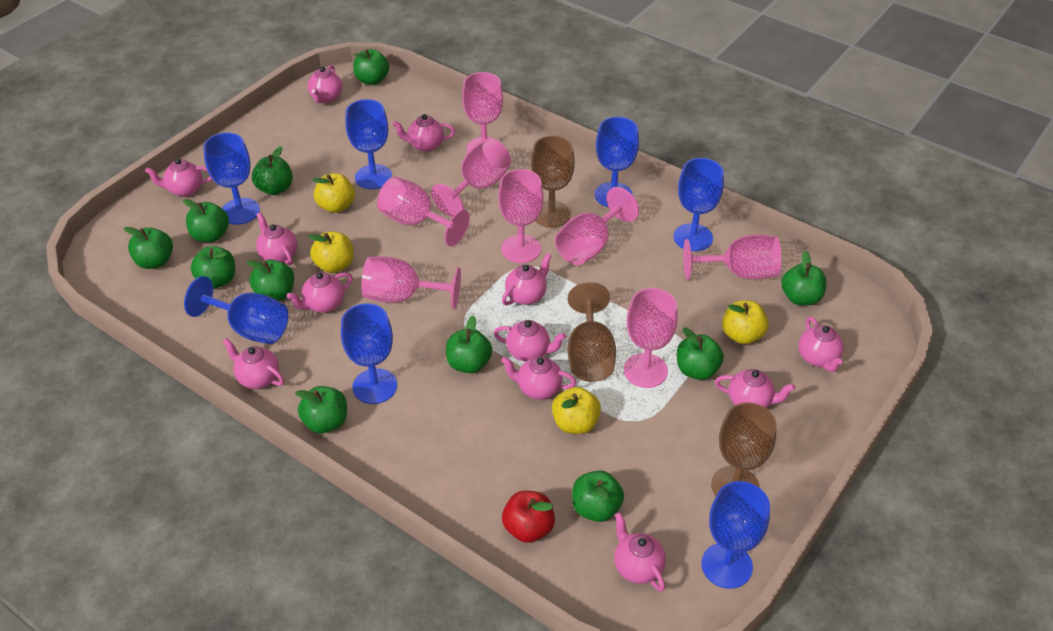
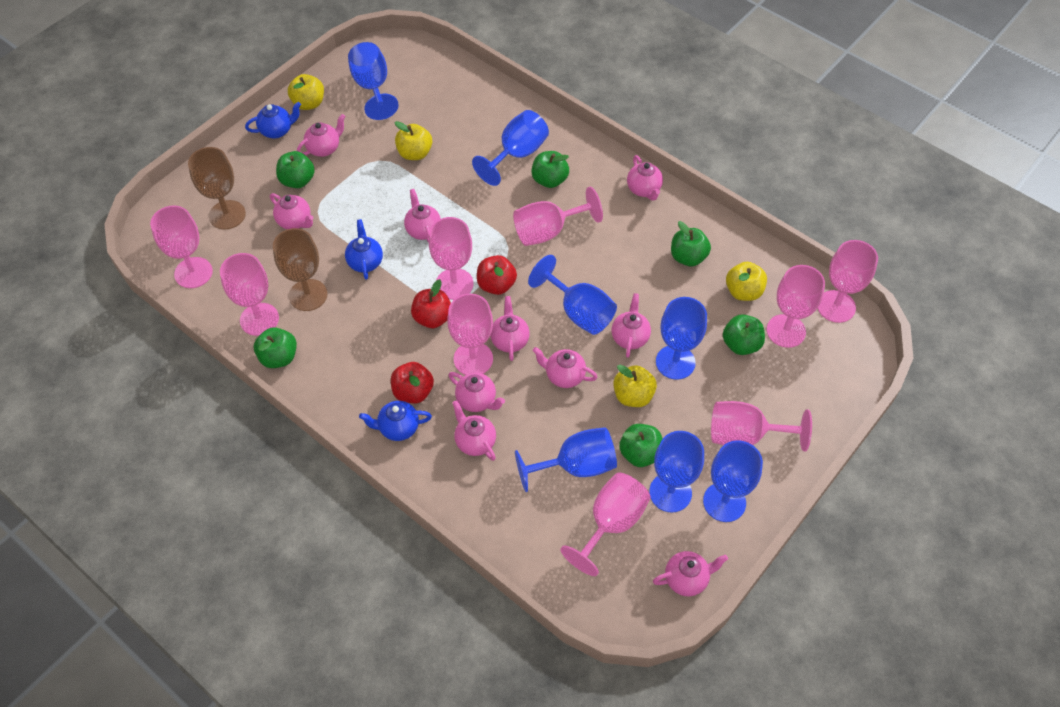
blue teapot: none = 0 -> [245,102,301,138] [345,219,383,280] [359,401,432,441] = 3
brown goblet: [531,135,575,228] [568,282,616,382] [711,402,777,496] = 3 -> [188,147,246,229] [273,228,327,311] = 2
green apple: [124,227,173,269] [183,199,229,242] [191,246,235,289] [246,260,294,301] [252,146,293,195] [295,386,347,433] [353,49,389,85] [446,316,492,373] [572,471,624,522] [677,327,724,380] [781,251,827,305] = 11 -> [254,327,297,368] [276,151,315,188] [531,151,569,188] [619,424,662,467] [671,221,711,266] [723,314,765,355] = 6
pink goblet: [361,257,461,309] [377,177,470,247] [431,139,511,217] [462,72,503,153] [498,169,543,263] [555,187,639,265] [624,288,678,388] [683,234,781,280] = 8 -> [150,205,213,288] [220,253,279,336] [429,217,473,300] [447,293,493,375] [513,187,603,246] [560,473,651,576] [711,401,812,451] [767,265,825,348] [817,240,878,323] = 9
pink teapot: [145,158,212,197] [223,338,284,389] [256,212,297,265] [287,272,353,313] [308,65,342,103] [392,114,455,152] [494,320,566,362] [501,356,576,399] [502,253,552,305] [614,512,666,592] [715,369,795,408] [798,317,844,372] = 12 -> [270,193,313,229] [297,114,346,157] [404,189,441,243] [448,372,505,412] [452,400,496,461] [490,296,530,361] [533,347,597,388] [612,293,651,358] [627,155,663,201] [653,551,728,596] = 10
red apple: [502,491,555,543] = 1 -> [391,362,434,403] [411,279,451,328] [477,255,517,295] = 3

